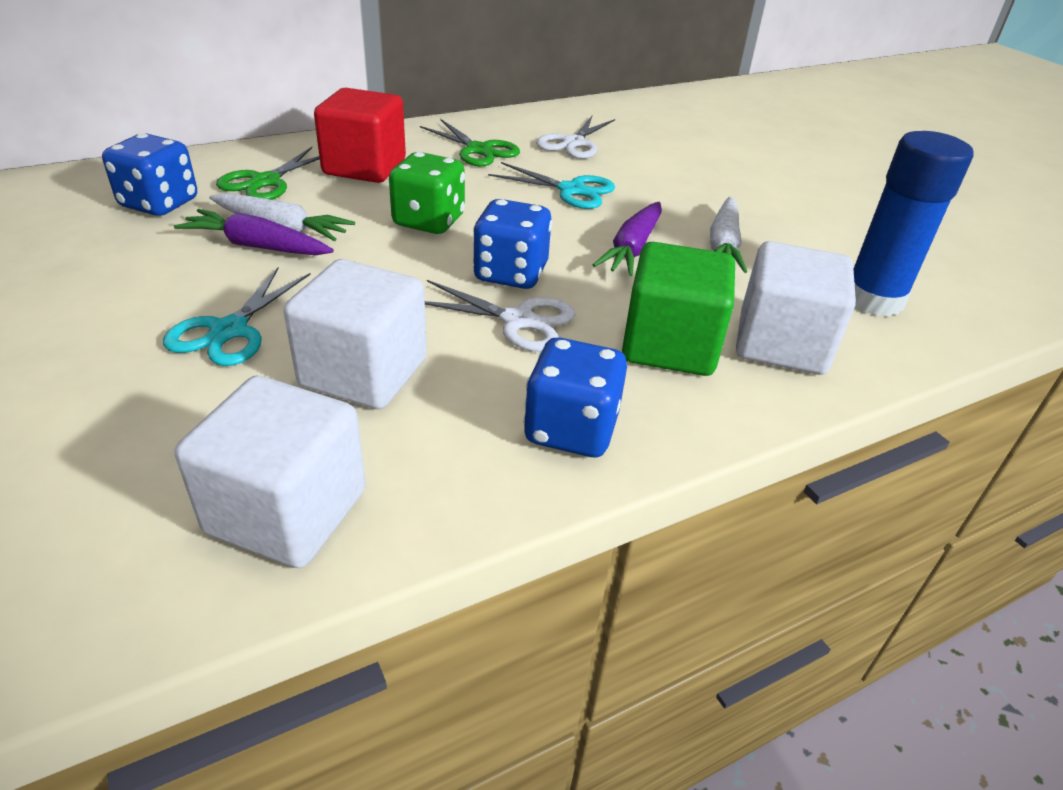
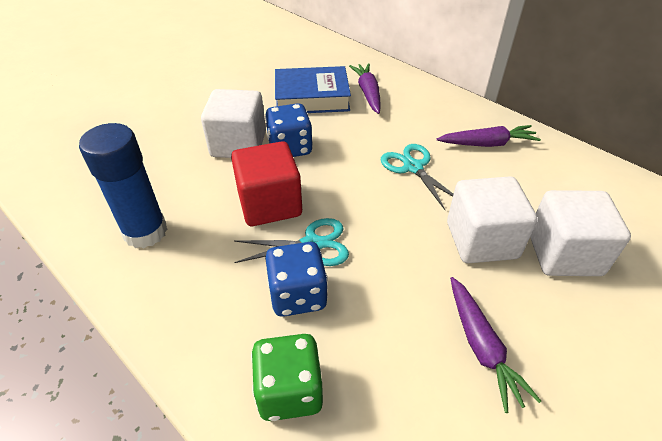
blue book: none = 0 -> [275,66,351,113] = 1
blue dice: [102,133,197,216] [473,199,552,289] [523,337,627,457] = 3 -> [265,103,313,157] [265,242,328,317] = 2
green cube: [622,242,735,376] = 1 -> none = 0
green scissors: [216,147,320,200] [420,119,520,166] = 2 -> none = 0
purple carrot: [174,209,334,255] [593,202,662,276] = 2 -> [349,63,381,114] [437,125,541,147] [450,277,541,413] = 3
white carrot: [209,193,355,241] [710,197,747,273] = 2 -> none = 0
white scissors: [425,280,576,352] [536,116,615,159] = 2 -> none = 0

